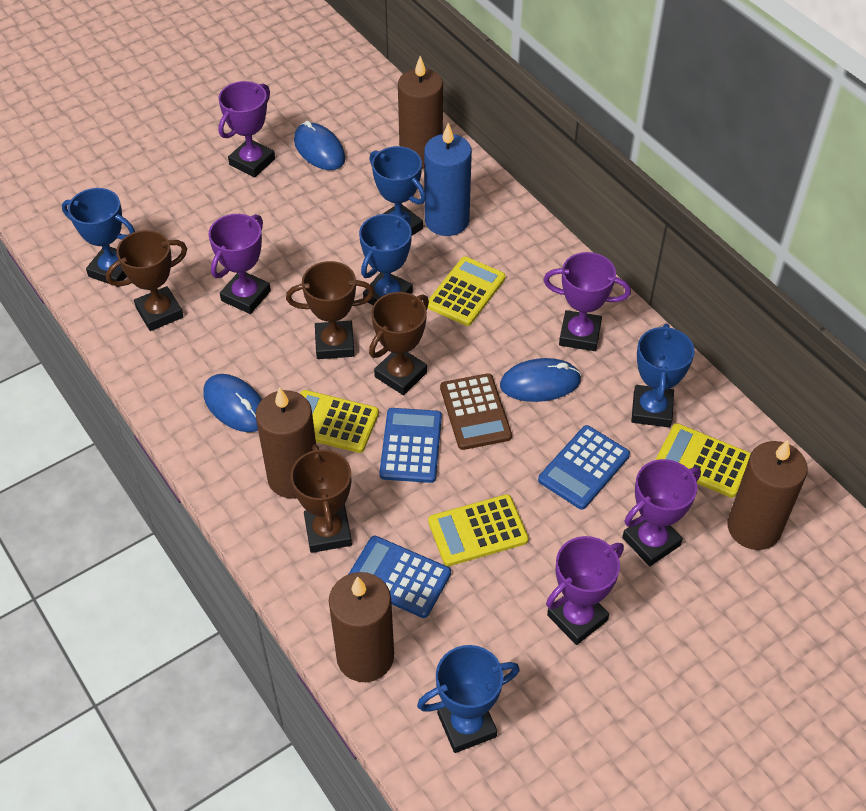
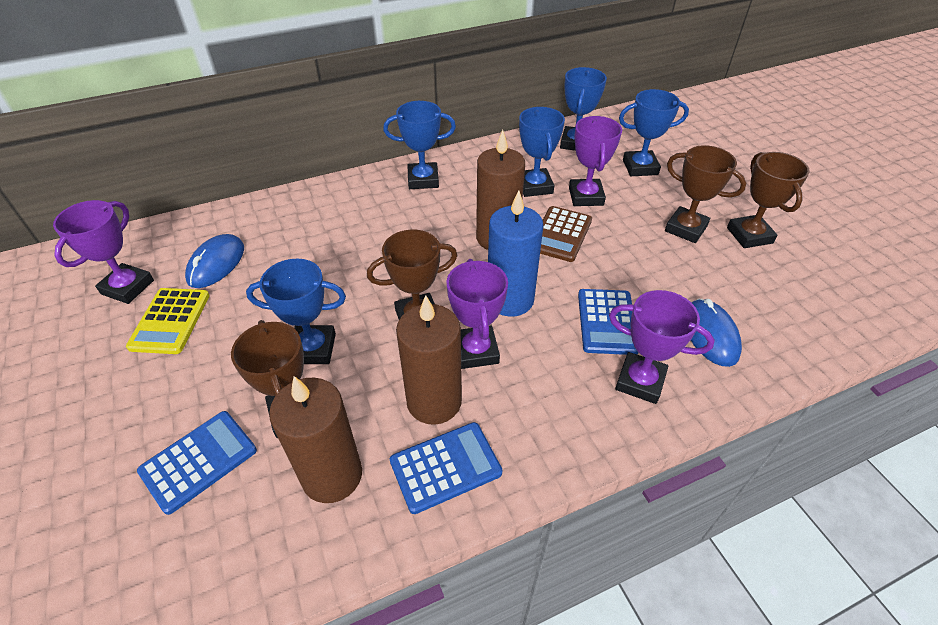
blue mouse: [203,374,262,432] [294,121,345,170] [500,358,581,402] = 3 -> [185,234,244,288] [691,299,742,367] = 2
brown candle: [255,387,316,499] [329,572,394,682] [398,56,443,168] [727,440,808,550] = 4 -> [269,376,362,503] [396,295,462,425] [476,130,525,250] = 3
purple trophy: [208,214,271,314] [218,81,275,177] [543,252,631,351] [546,536,624,645] [622,459,701,566] = 5 -> [53,200,154,304] [447,259,508,369] [569,116,622,206] [609,290,715,404] = 4
yellow calculator: [300,390,379,453] [428,256,506,326] [428,494,529,566] [656,423,751,498] = 4 -> [126,288,210,354] = 1

